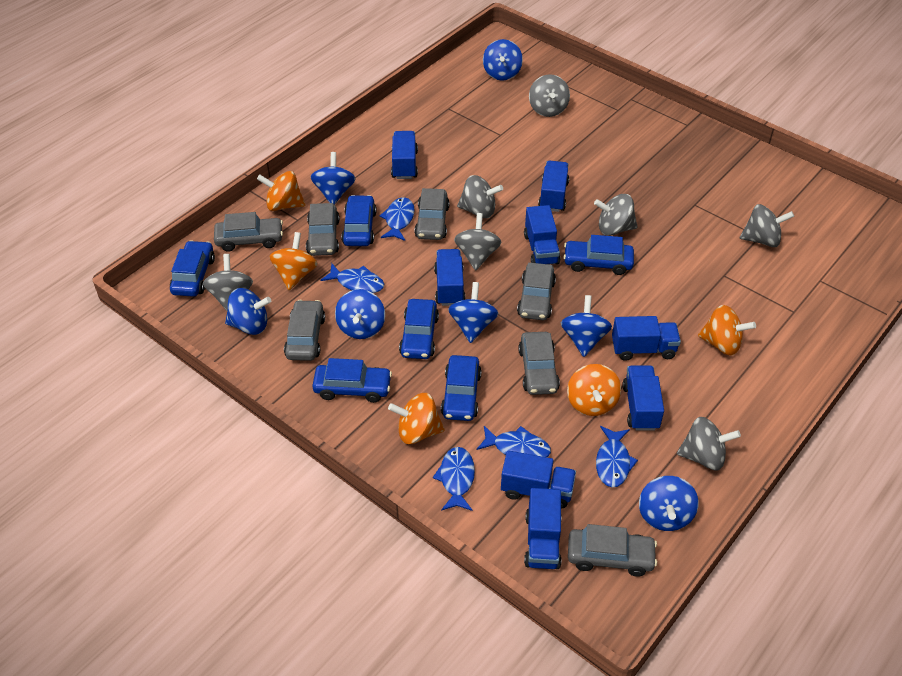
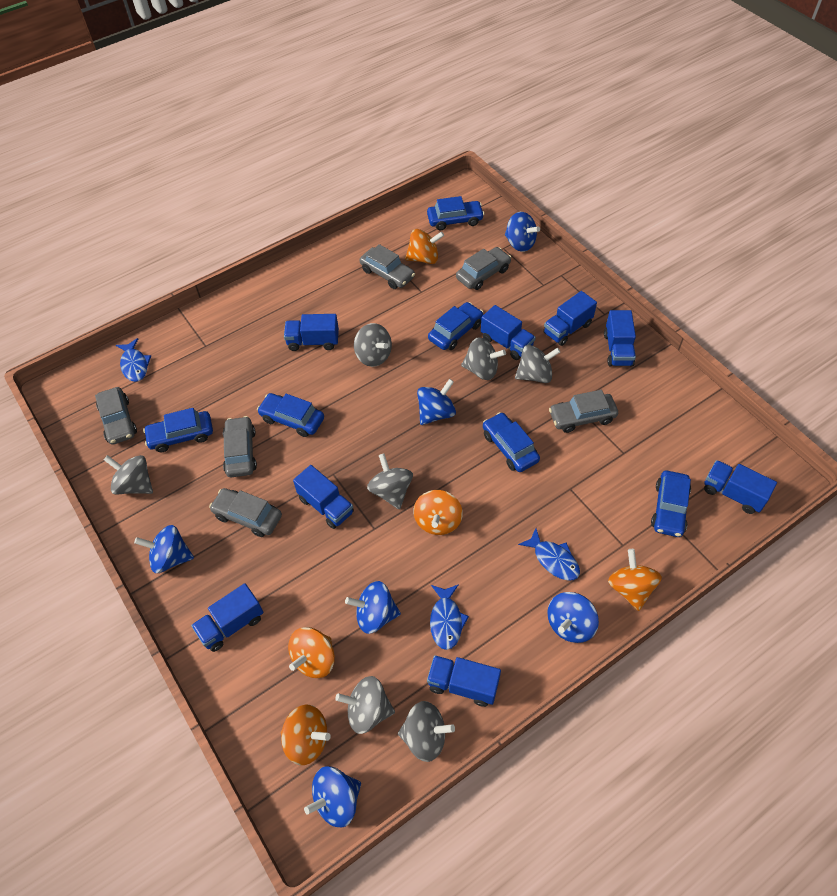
blue fish: [320,264,384,293] [379,197,415,241] [433,447,475,511] [477,426,551,457] [596,426,638,487] = 5 -> [116,338,151,382] [430,584,469,650] [518,528,580,581] = 3
blue spinning top: [225,288,271,335] [311,152,356,205] [335,289,385,339] [448,282,499,343] [483,39,523,81] [561,295,612,357] [639,476,698,531] = 7 -> [134,525,194,573] [304,767,361,827] [345,581,401,634] [417,379,456,425] [505,212,540,252] [547,592,599,643] = 6
grey car: [214,212,283,252] [284,300,325,361] [306,203,340,256] [414,188,450,240] [517,263,556,320] [518,332,560,395] [568,524,657,577] = 7 -> [95,387,137,445] [209,488,282,537] [223,416,257,477] [360,244,415,289] [456,247,511,290] [549,390,618,433] = 6

